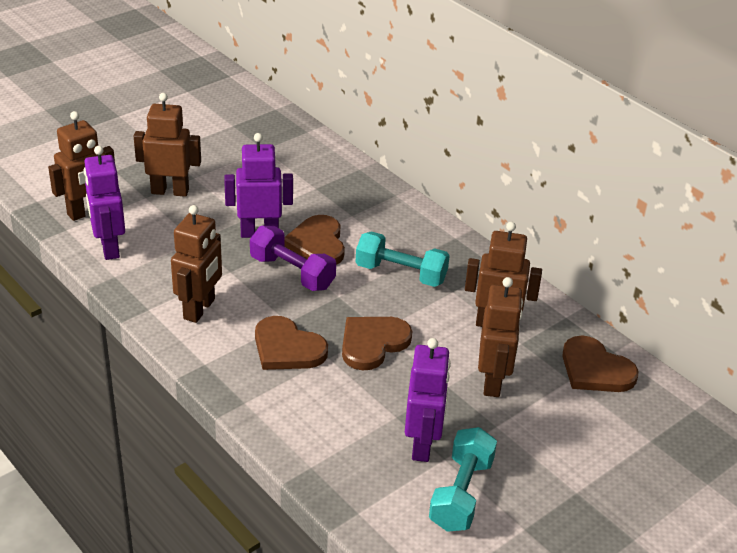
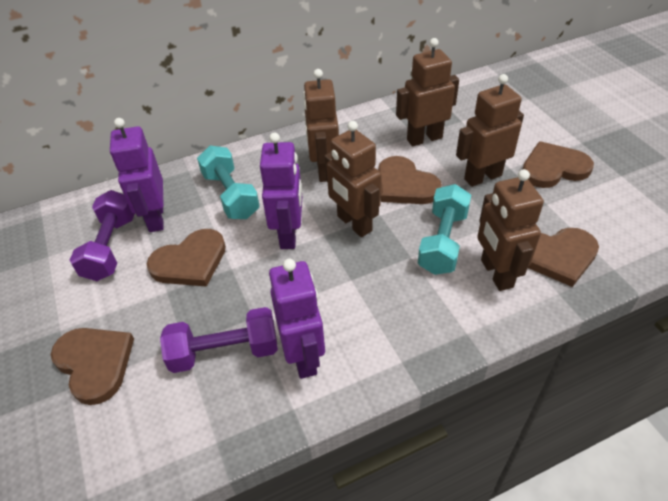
brown heart: [255,316,328,370] [284,215,345,265] [342,317,412,370] [562,336,638,392] = 4 -> [51,328,134,405] [147,229,226,287] [378,156,442,204] [522,141,594,188] [528,228,599,287] = 5
purple dumbbell: [250,225,336,291] = 1 -> [70,190,134,281] [160,307,278,373] = 2

